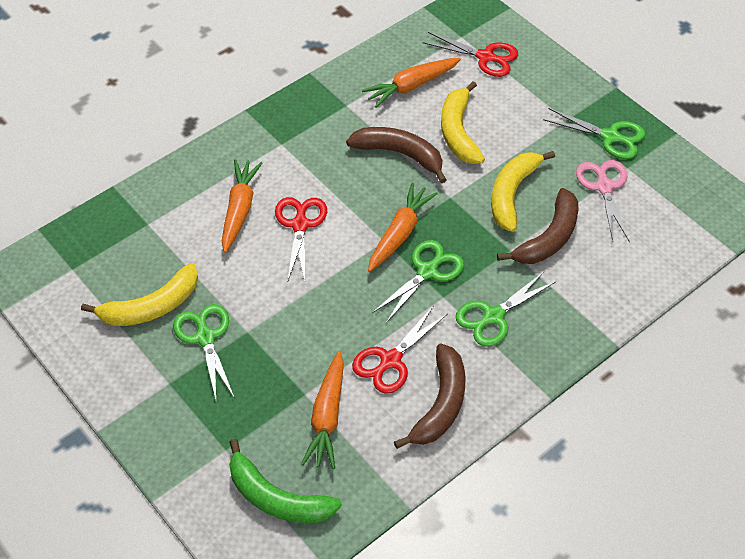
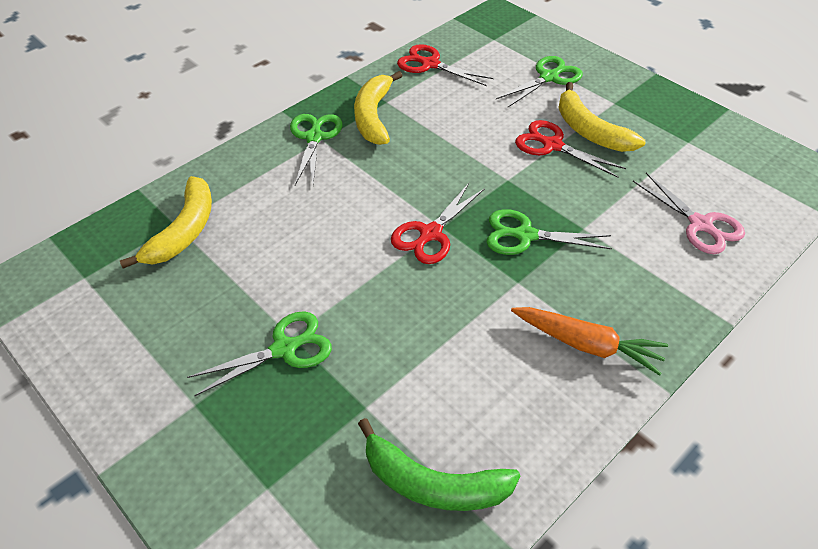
brown banana: [346,127,446,183] [394,344,466,449] [497,188,578,264] = 3 -> none = 0
orange carrot: [222,159,262,253] [301,351,344,469] [362,58,461,107] [368,183,438,272] = 4 -> [511,307,668,376] = 1

